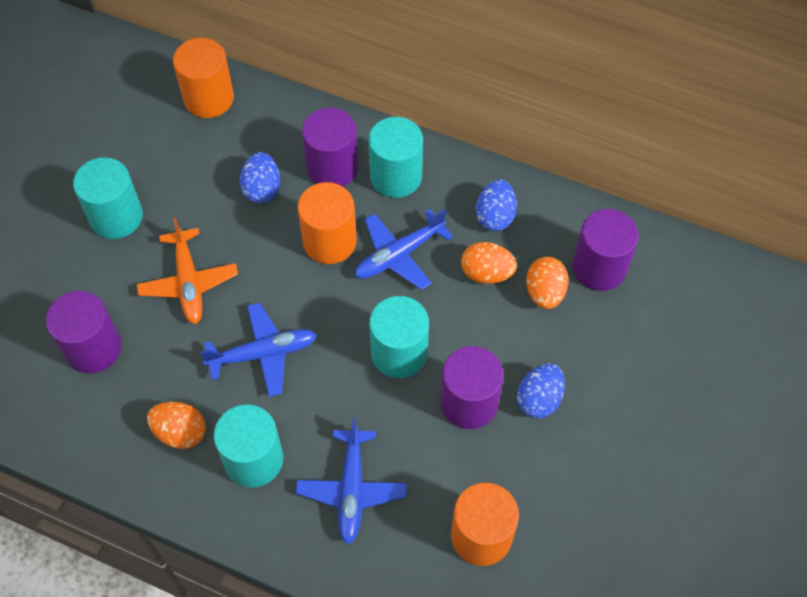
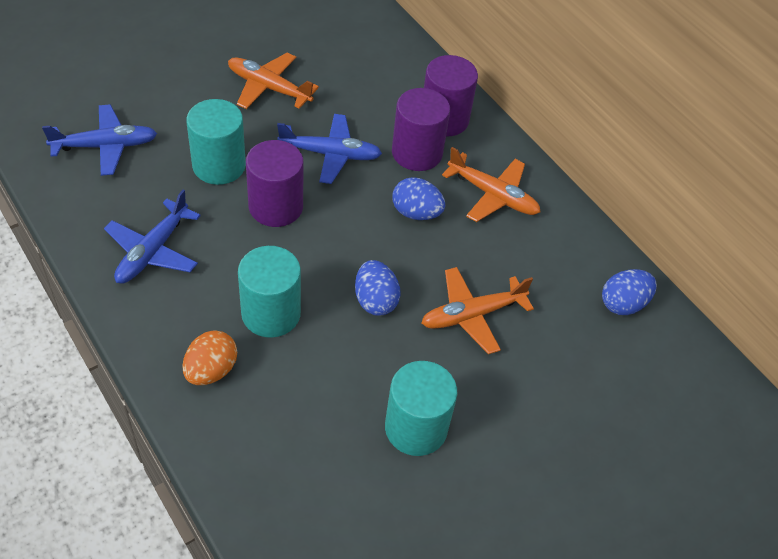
orange cylinder: [173,38,234,118] [298,182,357,264] [451,483,519,566] = 3 -> none = 0
orange egg: [147,402,206,449] [461,242,517,284] [526,257,569,309] = 3 -> [182,330,237,385] = 1
orange plane: [136,217,238,324] = 1 -> [228,53,319,109] [421,267,534,354] [442,147,540,222] = 3
purple cylinder: [46,291,121,373] [302,108,359,187] [440,346,504,429] [573,209,639,291] = 4 -> [246,140,303,227] [392,88,450,171] [424,55,478,137] = 3
turquoise cylinder: [73,157,143,239] [214,404,283,488] [368,117,423,198] [369,296,429,378] = 4 -> [186,99,246,185] [238,246,301,338] [385,361,457,456] = 3

